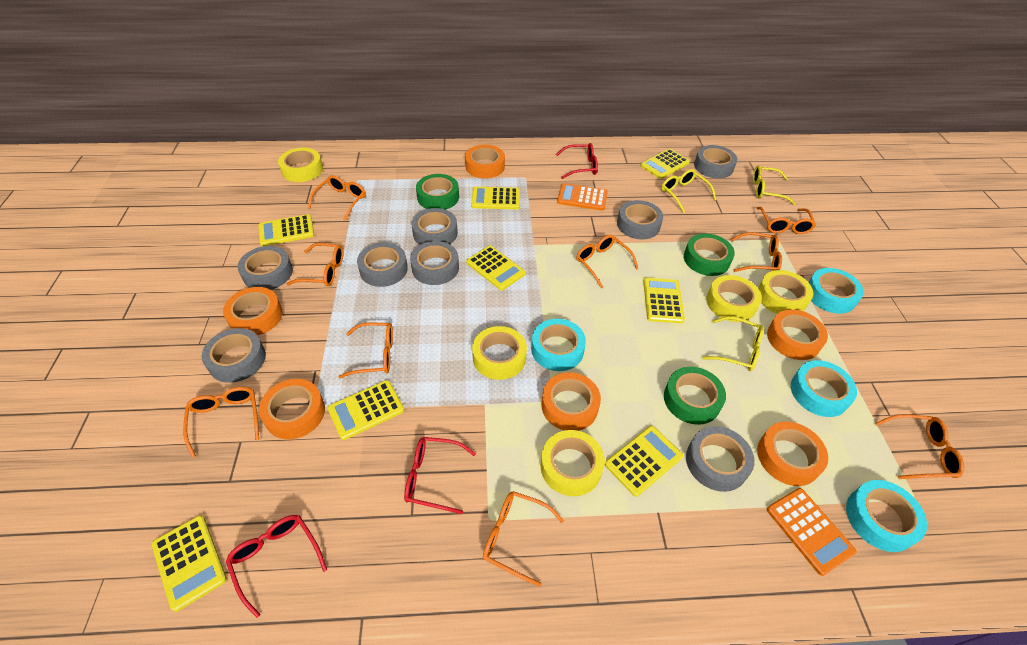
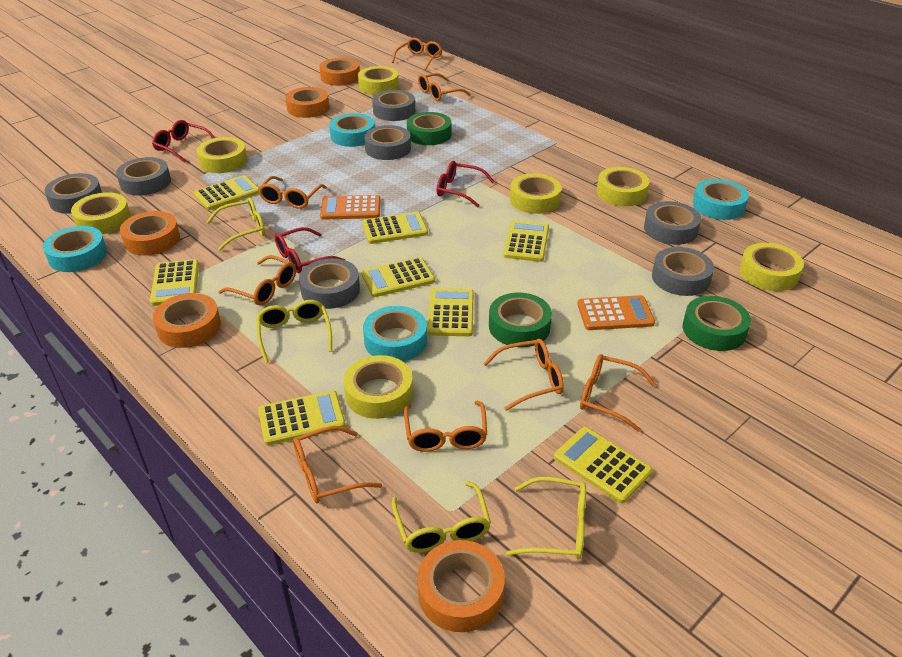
grey tape: [202,328,266,383] [238,246,293,290] [357,242,408,287] [410,241,459,285] [412,208,458,245] [617,200,663,239] [686,426,754,492] [694,145,737,178] = 8 -> [45,173,102,214] [116,157,171,196] [299,258,360,309] [364,125,411,160] [372,90,415,121] [644,201,701,245] [652,247,714,296] = 7
orange glasses: [183,387,259,458] [287,243,343,286] [308,175,366,221] [339,323,393,378] [483,491,564,587] [576,235,638,288] [730,232,782,272] [757,207,816,234] [875,414,964,479] = 9 -> [218,255,296,306] [258,176,327,209] [293,426,382,503] [392,38,442,70] [404,401,487,452] [418,73,471,101] [483,339,564,411] [580,354,656,432] = 8
orange tape: [223,287,283,335] [259,379,325,439] [465,145,505,179] [541,372,601,431] [757,422,828,486] [767,309,828,360] = 6 -> [120,211,180,256] [153,293,221,348] [285,87,329,118] [319,58,360,86] [417,540,505,632] = 5
yellow glasses: [661,169,716,213] [702,316,764,371] [753,165,795,205] = 3 -> [207,198,265,251] [256,300,332,363] [392,481,491,553] [506,477,586,560] = 4
yellow tape: [278,148,323,182] [472,326,527,380] [540,430,605,496] [706,275,762,322] [758,270,813,314] = 5 -> [71,192,131,234] [197,137,247,173] [343,355,413,419] [358,66,399,95] [510,173,562,214] [597,167,649,206] [739,243,804,291] = 7

